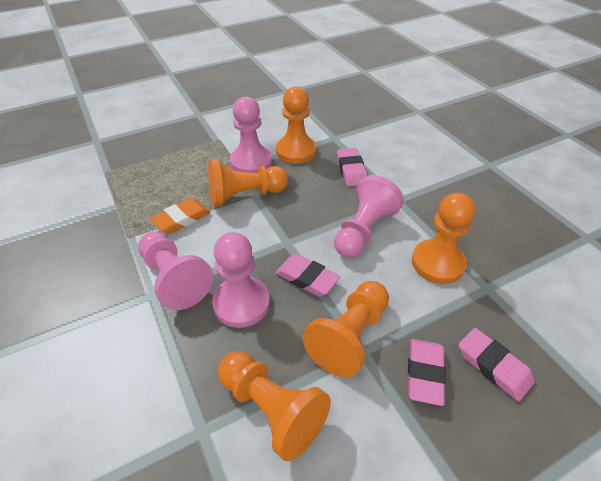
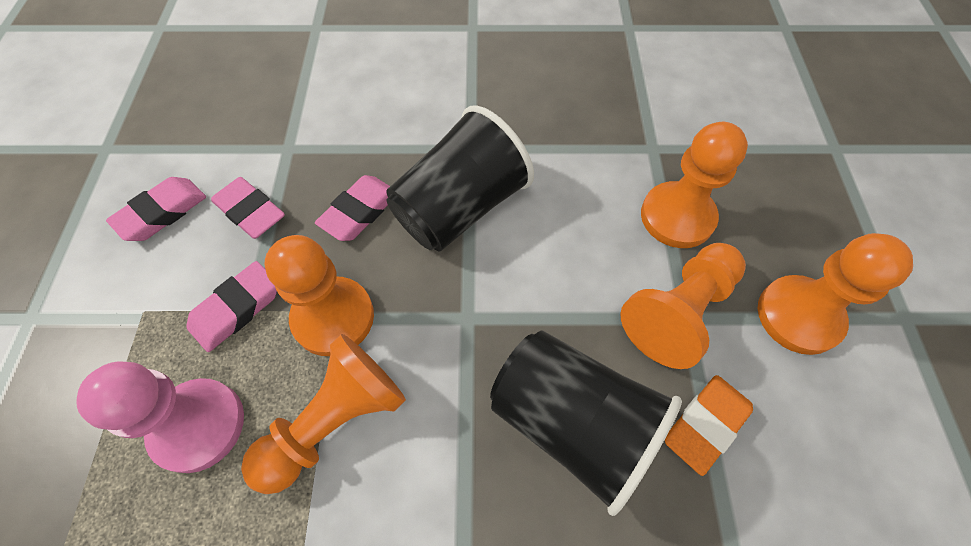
black cup: none = 0 -> [386,105,534,252] [490,330,682,516] = 2
pink pawn: [138,231,213,310] [212,232,270,328] [230,96,272,173] [334,175,404,258] = 4 -> [76,361,244,473] = 1

